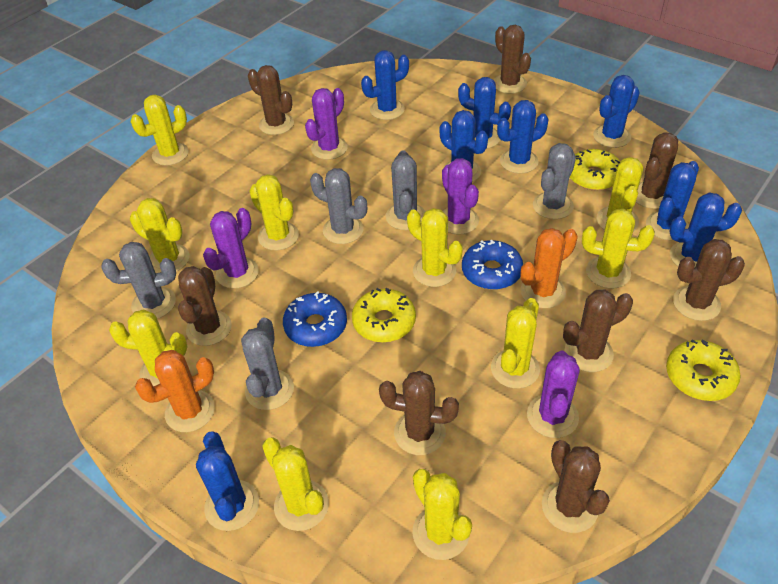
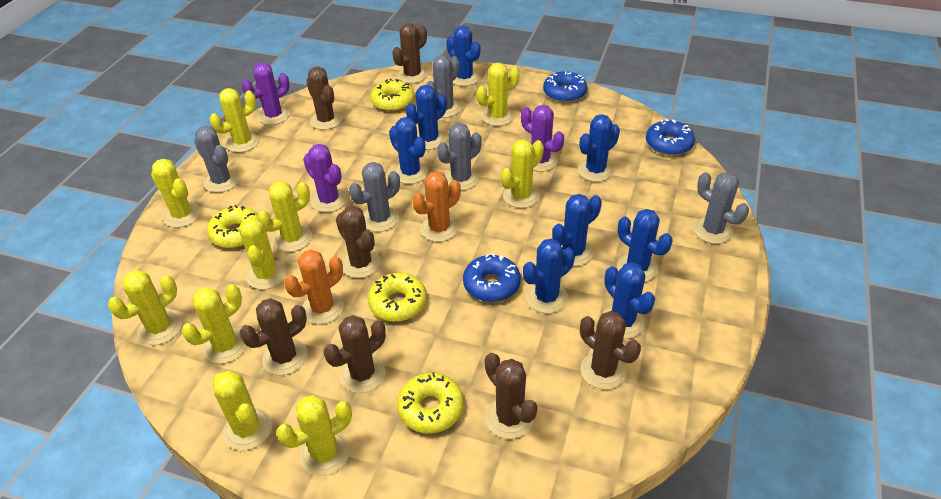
blue donut: [283,291,347,347] [462,239,523,290] = 2 -> [463,253,521,302] [543,71,587,103] [646,119,695,156] = 3
brown cactus: [178,266,232,346] [248,65,294,135] [379,371,459,455] [494,25,531,94] [542,440,610,533] [563,290,633,372] [636,132,678,209] [673,239,745,321] = 8 -> [240,298,307,375] [306,67,342,130] [324,315,386,393] [336,206,381,278] [392,23,428,83] [485,353,537,439] [580,311,641,390] = 7
purple cactus: [203,208,259,289] [305,88,348,160] [442,158,479,235] [527,350,580,438] = 4 -> [241,62,290,125] [303,144,347,212] [521,105,564,172] = 3
yellow donut: [352,288,416,342] [570,149,620,191] [666,339,741,401] = 3 -> [207,205,258,248] [368,273,427,322] [370,79,415,111] [397,372,464,433] = 4

